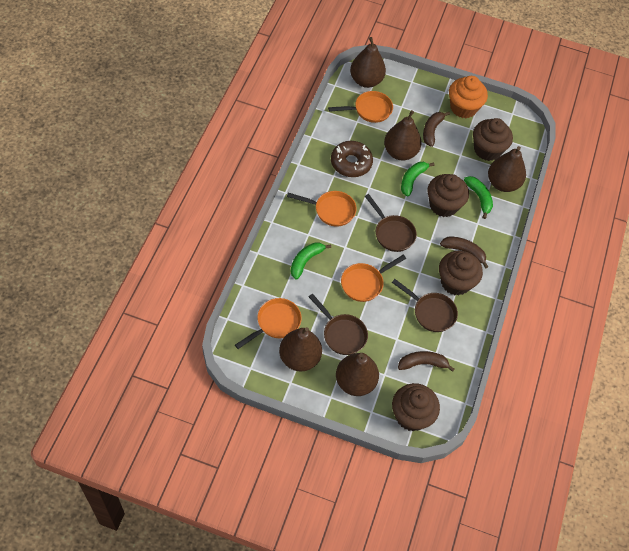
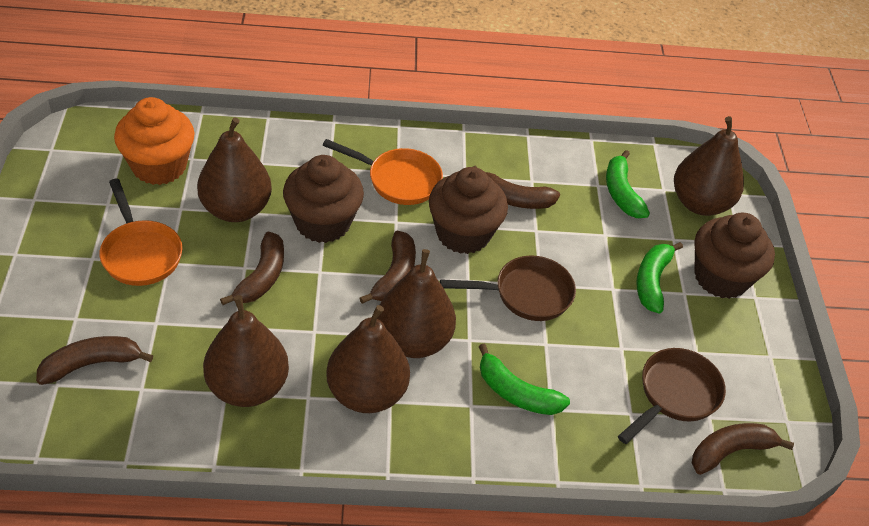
brown banana: [398,351,455,372] [423,112,450,147] [440,237,488,269] = 3 -> [36,336,153,385] [220,231,284,305] [359,231,416,304] [473,165,560,209] [692,423,794,475] = 5
brown cupcake: [392,383,440,431] [427,174,469,217] [439,251,483,296] [473,118,513,161] = 4 -> [283,155,364,243] [429,167,508,254] [694,213,775,299] = 3
brown donut: [331,141,373,177] = 1 -> none = 0
brown pan: [309,294,368,355] [365,194,417,252] [392,279,458,332] = 3 -> [440,256,576,321] [618,348,726,444] = 2
orange pan: [235,298,302,349] [287,191,357,227] [328,91,393,123] [341,255,406,302] = 4 -> [99,179,182,286] [323,139,443,205] = 2

